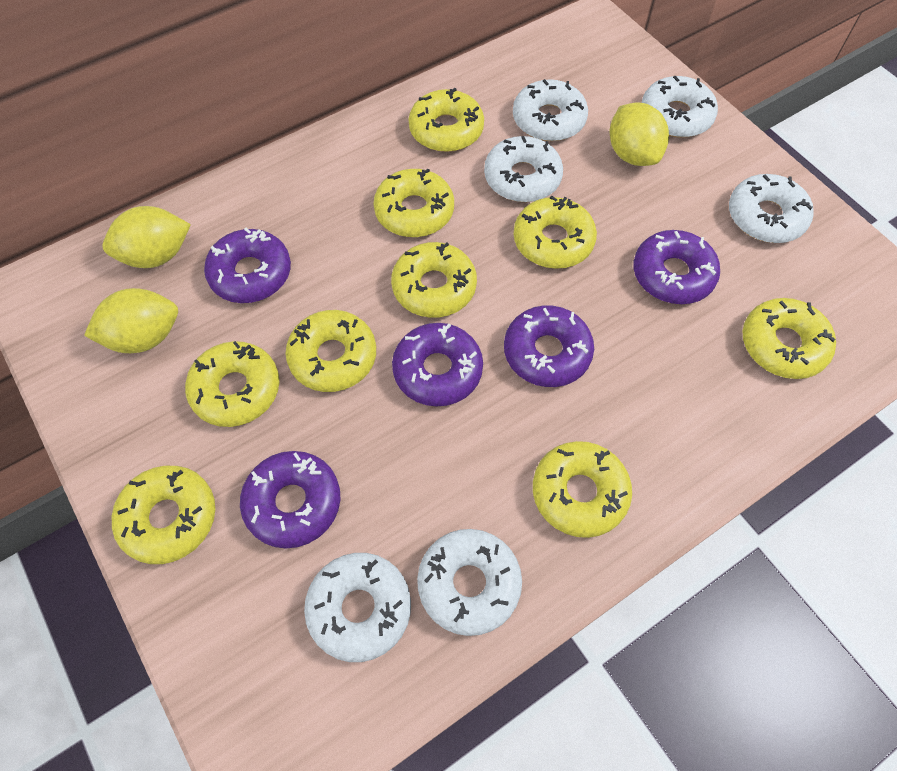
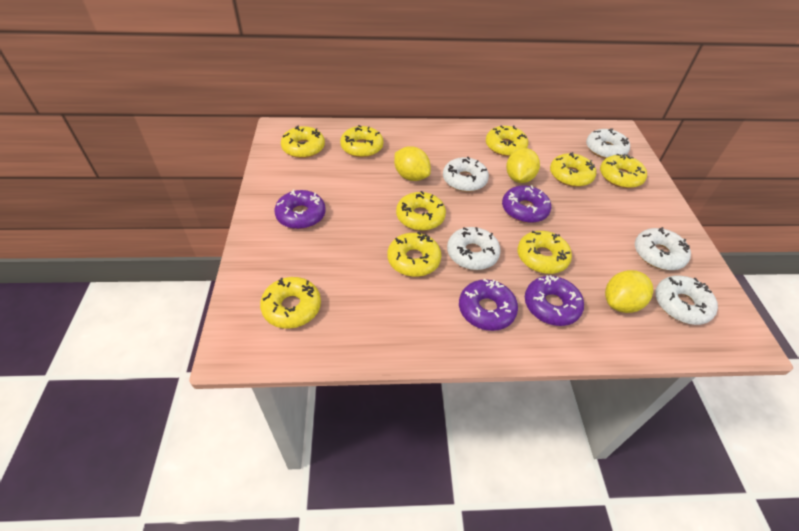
purple donut: [204,228,291,303] [240,451,340,548] [392,323,483,407] [504,305,594,387] [634,230,720,304] = 5 -> [274,189,326,229] [459,279,518,331] [502,185,551,223] [525,275,584,326] = 4
white donut: [304,553,411,662] [417,529,522,636] [484,136,563,202] [513,79,588,141] [642,76,718,137] [729,174,814,243] = 6 -> [443,157,489,192] [447,227,501,270] [586,128,630,159] [635,227,691,270] [655,275,718,325] = 5

